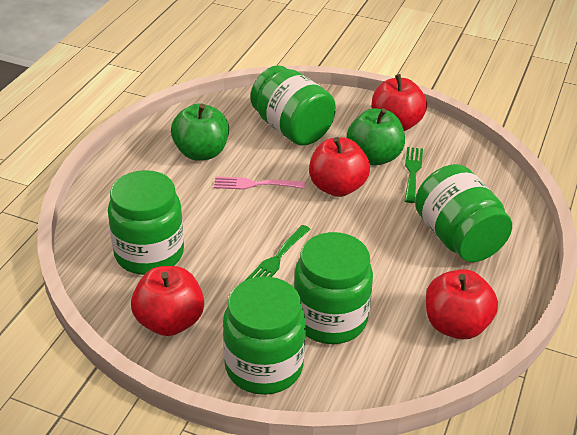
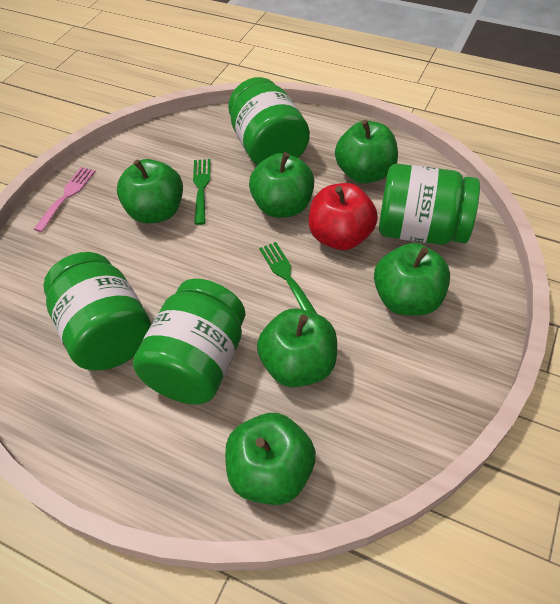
green apple: [171,103,229,161] [347,108,405,166] = 2 -> [117,159,183,224] [225,413,316,505] [249,152,314,218] [257,308,337,387] [335,120,398,184] [374,243,450,316] = 6
green jar: [108,170,184,275] [223,277,306,395] [250,65,336,146] [294,232,373,344] [415,164,512,262] = 5 -> [43,252,151,370] [133,279,245,405] [228,77,310,165] [379,164,480,245] = 4
red apple: [131,266,204,336] [309,137,370,197] [371,74,427,131] [426,269,498,339] = 4 -> [309,183,378,250] = 1

